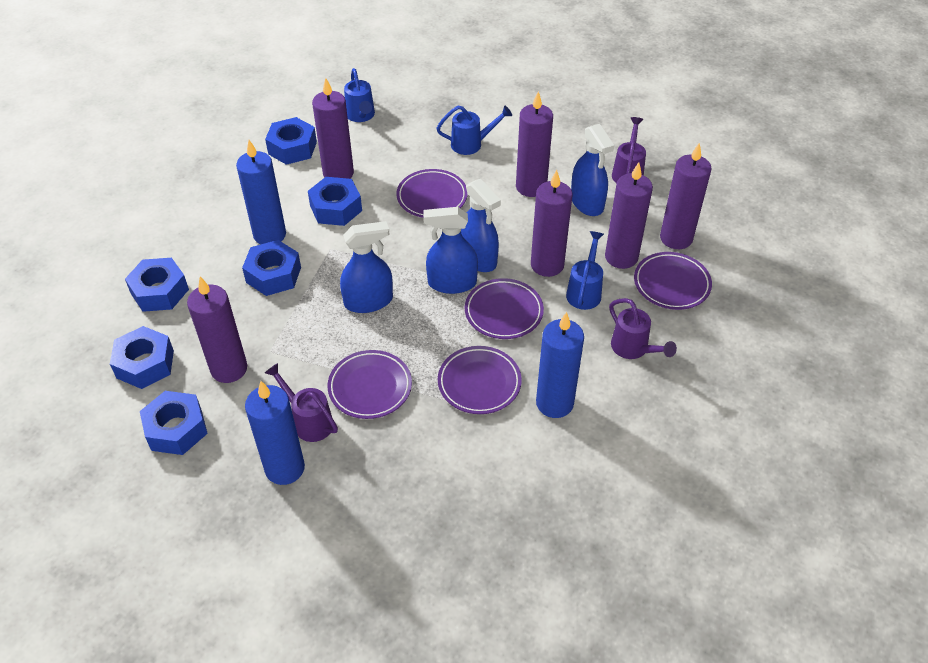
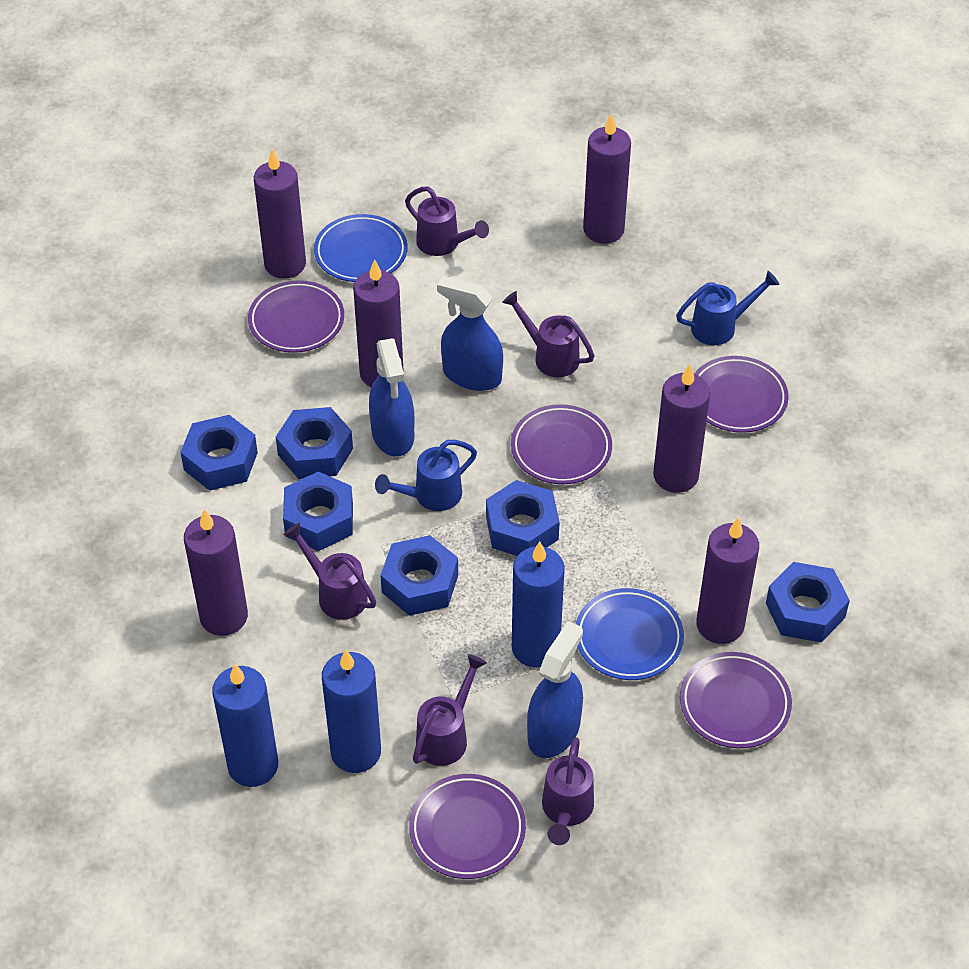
blue plate: none = 0 -> [314,214,407,282] [576,588,684,680] = 2
blue spray bottle: [340,221,393,313] [423,207,478,294] [461,179,501,272] [571,124,614,216] = 4 -> [369,338,414,457] [437,276,503,391] [527,621,583,758] = 3
blue watering can: [344,68,375,122] [436,106,512,155] [566,231,604,310] = 3 -> [375,440,477,511] [676,271,779,345] = 2
purple watering can: [265,363,338,442] [609,298,677,359] [612,117,646,183] = 3 -> [284,523,376,620] [405,187,489,256] [413,654,487,766] [502,291,594,377] [542,737,594,845] = 5

